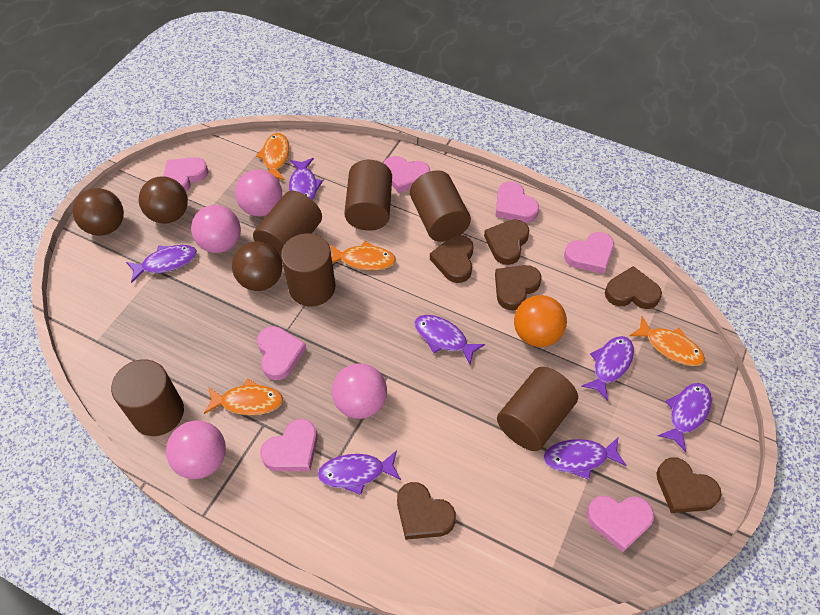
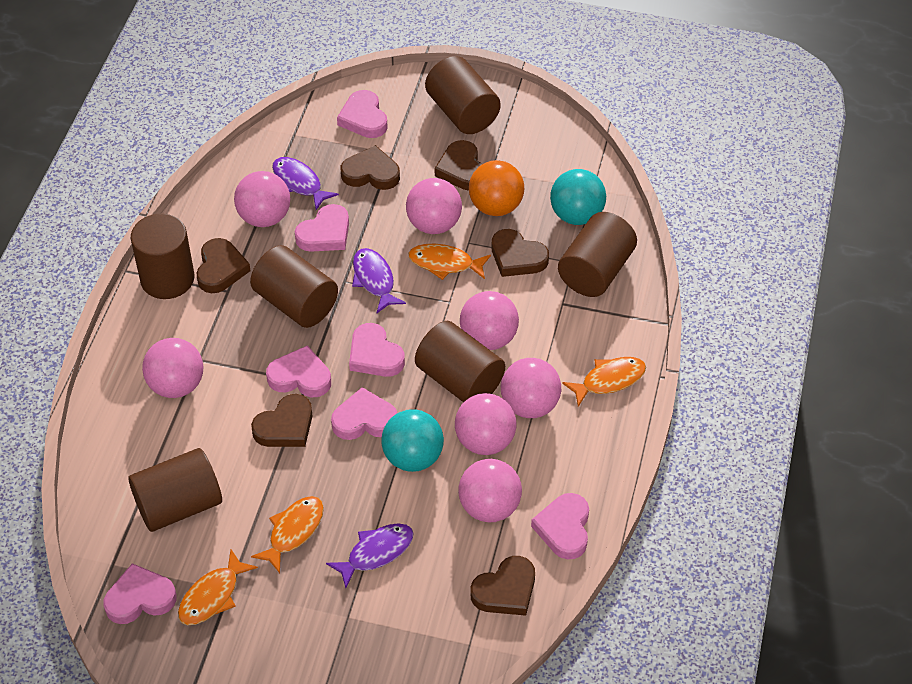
brown ball: [73,188,124,236] [139,176,188,224] [232,241,282,291] = 3 -> none = 0
pink ball: [166,420,226,479] [191,205,241,253] [235,170,282,216] [332,363,387,419] = 4 -> [142,338,204,398] [234,171,290,227] [406,178,462,234] [455,393,516,455] [458,459,522,523] [460,291,519,350] [501,358,561,418] = 7
purple fish: [126,245,197,283] [289,158,323,200] [318,450,401,495] [414,315,485,364] [544,438,627,480] [581,336,634,401] [658,383,712,452] = 7 -> [272,157,339,210] [326,523,414,588] [352,248,406,313] = 3
turquoise ball: none = 0 -> [381,409,444,472] [550,169,606,225] = 2

